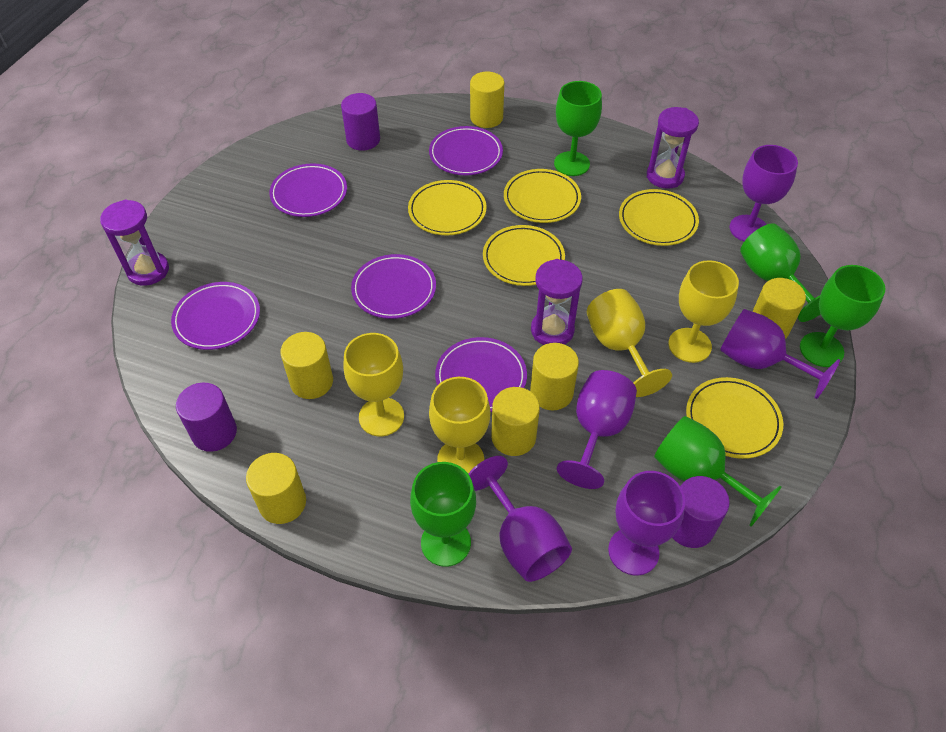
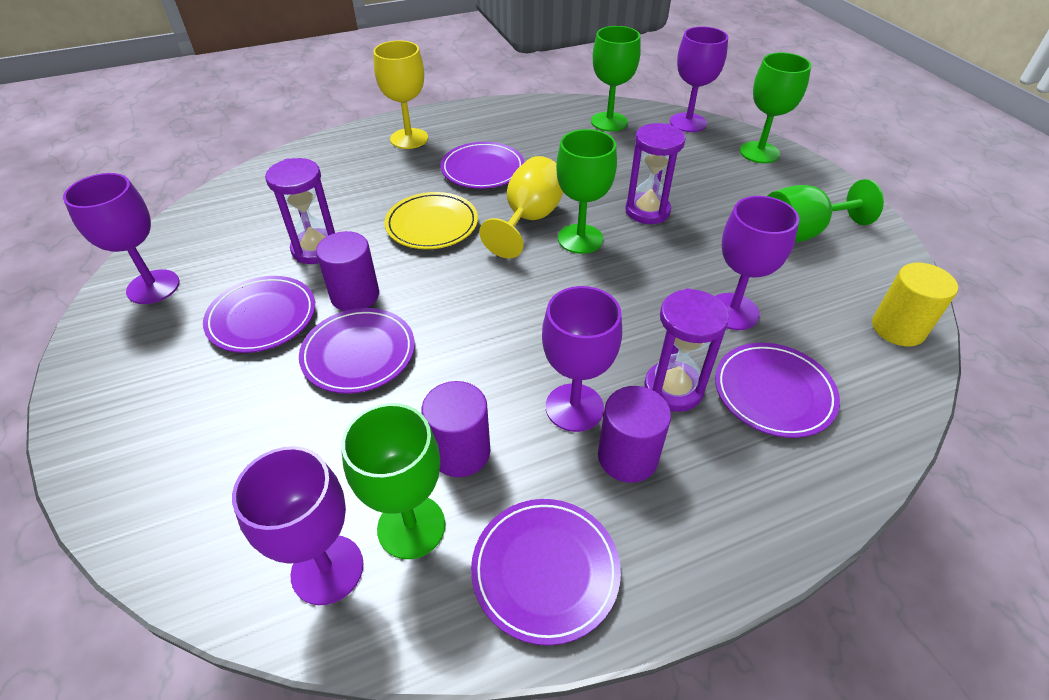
yellow cylinder: [246,453,306,524] [280,332,333,399] [470,72,504,128] [491,387,540,456] [530,343,579,410] [752,278,806,339] = 6 -> [872,263,958,346] = 1
yellow goblet: [343,333,404,436] [429,377,490,474] [587,289,672,397] [668,260,739,363] = 4 -> [373,40,428,149] [479,156,563,258] = 2
yellow plate: [408,180,487,235] [483,225,565,286] [504,169,581,223] [619,189,699,246] [686,377,783,459] = 5 -> [385,192,478,249] = 1

